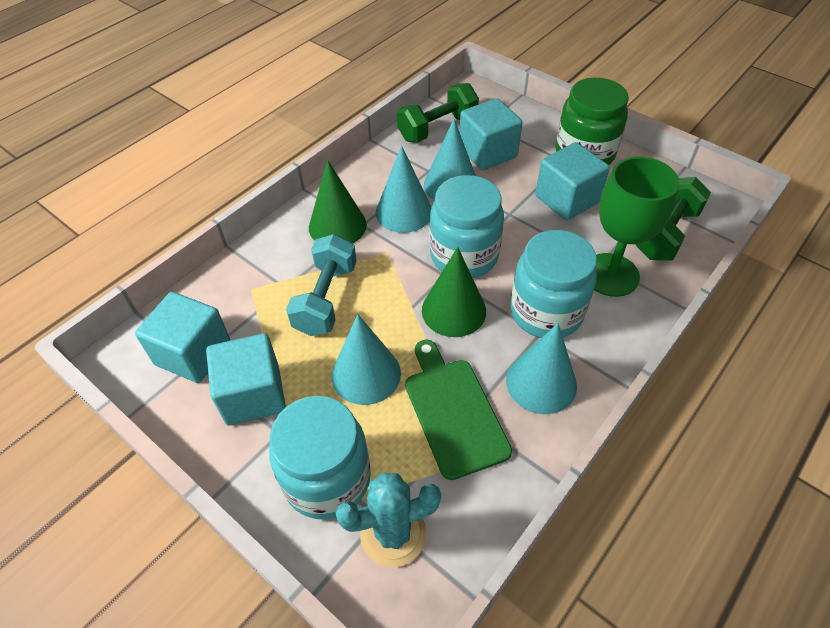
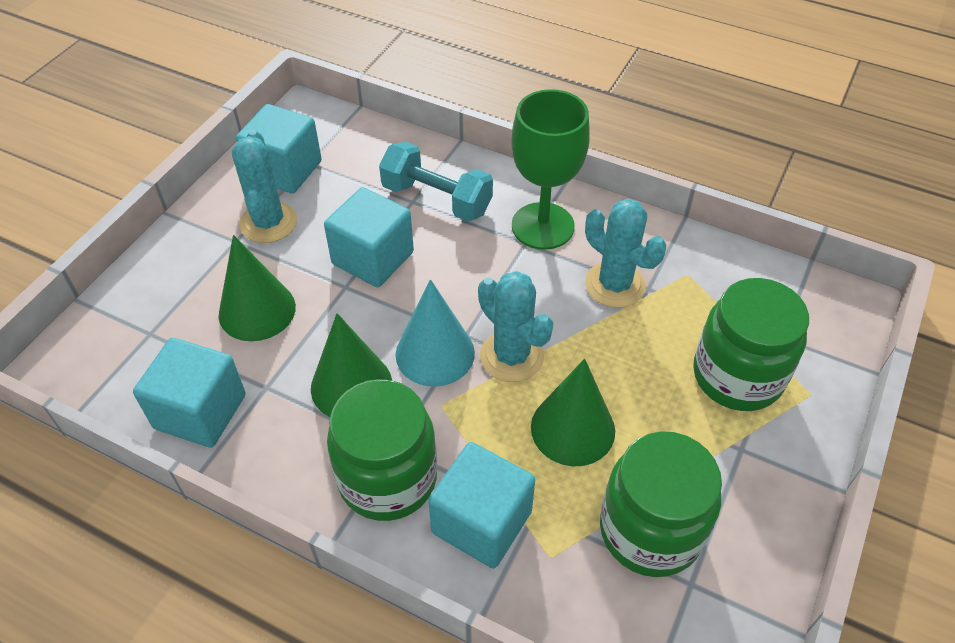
green cone: [309,160,367,243] [422,247,486,337] = 2 -> [219,235,296,341] [311,313,392,417] [531,358,615,466] = 3
green cutting board: [405,340,512,480] = 1 -> none = 0
green dumbbell: [397,83,479,143] [635,177,711,260] = 2 -> none = 0
green jar: [555,78,629,165] = 1 -> [327,379,437,521] [600,431,722,577] [693,278,809,411] = 3
turquoise cactus: [335,472,441,568] = 1 -> [232,130,297,243] [478,271,553,382] [585,199,666,308] = 3
turquoise cone: [332,314,401,405] [376,146,432,233] [424,119,476,200] [506,323,577,414] = 4 -> [396,279,475,387] = 1
turquoise jar: [269,396,371,520] [429,175,504,278] [510,230,597,338] = 3 -> none = 0

